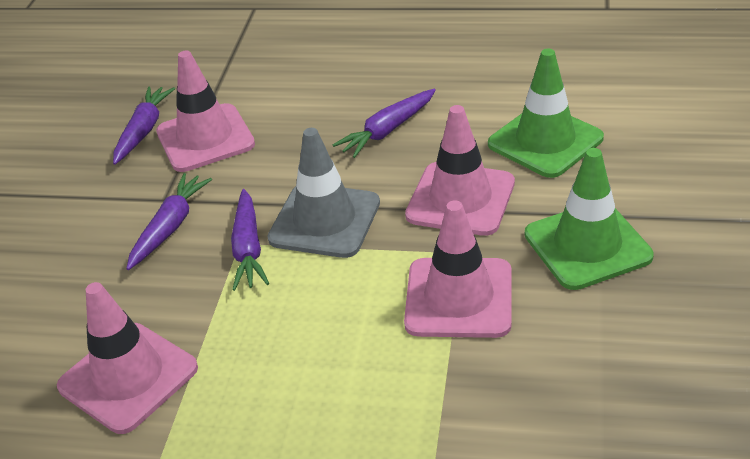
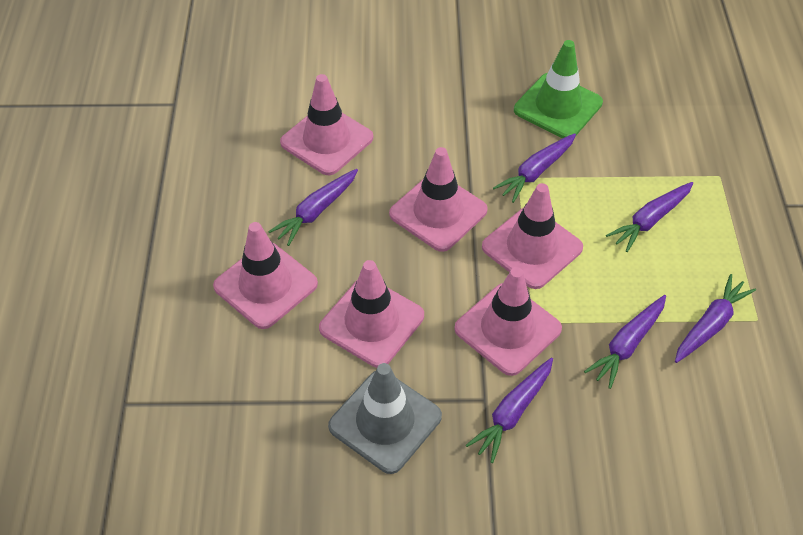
green traffic cone: [488,49,604,178] [525,148,654,290] = 2 -> [514,40,603,138] = 1
pink traffic cone: [57,282,198,434] [156,51,255,172] [404,200,511,338] [405,105,515,236] = 4 -> [213,222,318,329] [280,74,373,175] [319,260,424,368] [389,147,488,252] [454,267,562,376] [482,183,583,289] = 6
purple carrot: [113,86,175,165] [126,173,212,270] [231,189,269,291] [333,89,436,158] = 4 -> [268,169,358,246] [466,357,553,463] [493,133,576,203] [584,295,666,389] [606,182,693,252] [675,274,756,363] = 6

